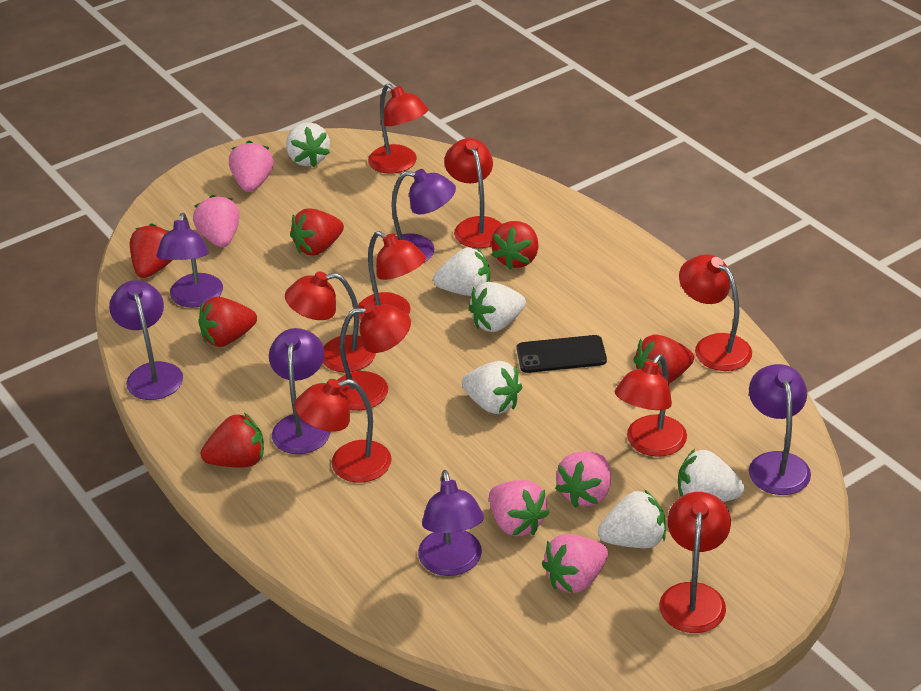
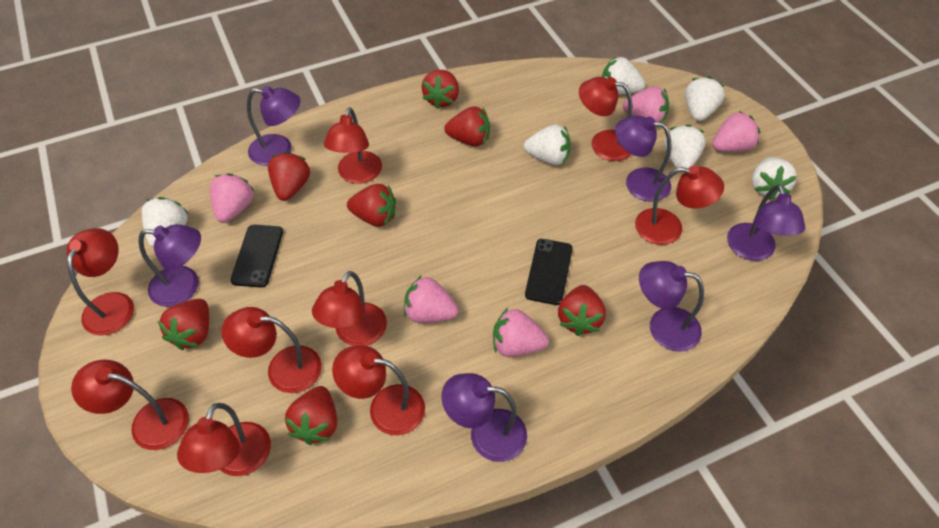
black phone: [517,335,607,373] = 1 -> [230,225,283,288] [525,239,573,305] = 2
red strawberry: [130,223,172,278] [199,296,257,347] [201,413,264,467] [290,209,344,256] [491,221,539,269] [633,334,694,384] = 6 -> [157,299,209,350] [268,152,310,201] [285,386,337,445] [347,184,396,227] [421,70,459,109] [444,106,490,146] [558,285,606,336] = 7

